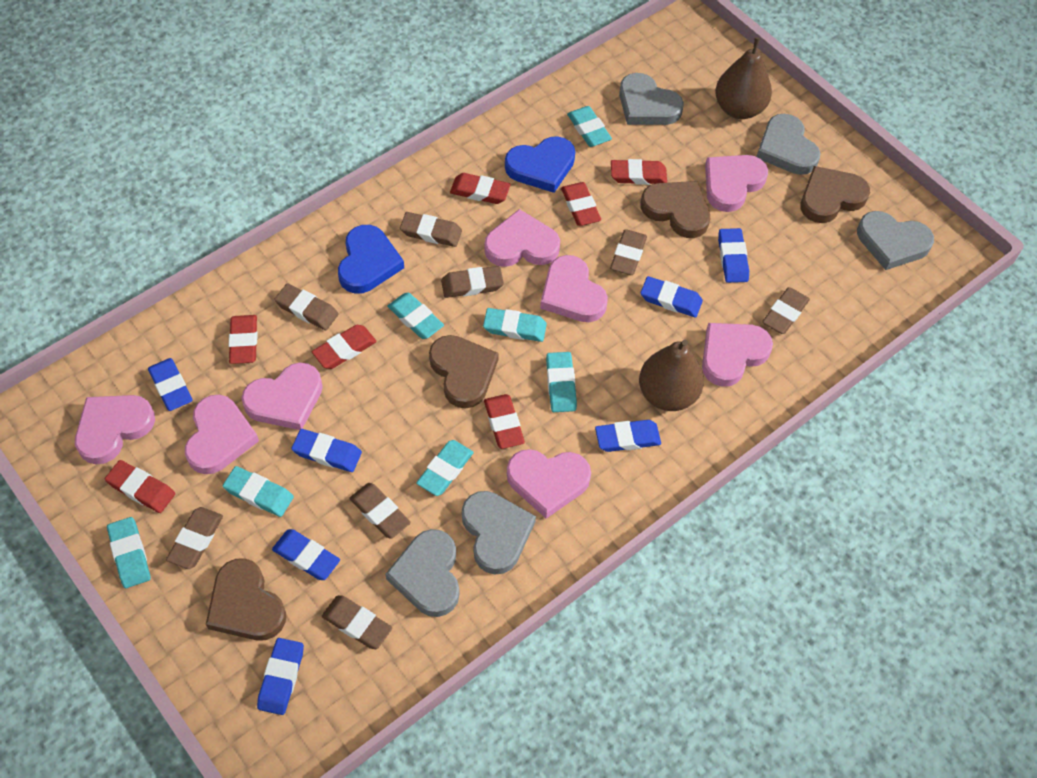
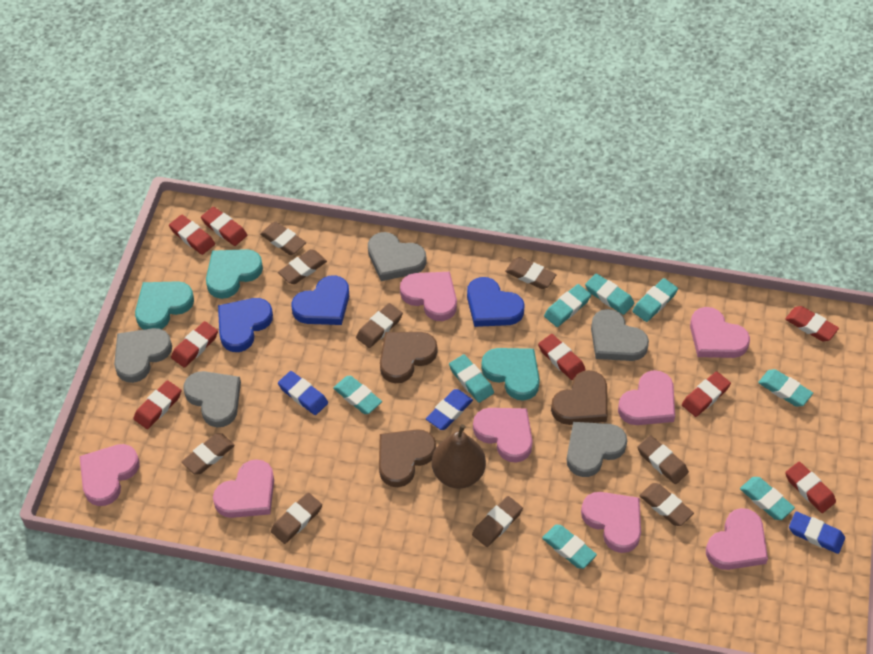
blue eraser: [148,358,192,411] [257,638,304,715] [272,529,340,580] [291,429,362,472] [595,420,661,452] [641,276,703,318] [718,228,749,283] = 7 -> [278,371,328,415] [426,389,473,430] [789,511,845,554] = 3
blue heart: [338,225,404,294] [505,136,575,193] = 2 -> [218,298,273,352] [291,275,349,325] [467,277,525,327] = 3
brown eraser: [166,507,223,569] [274,283,338,330] [322,595,392,649] [349,483,411,539] [400,212,462,247] [441,266,504,298] [610,229,647,275] [762,287,810,334] = 8 -> [182,433,235,474] [260,222,306,255] [271,493,322,544] [278,249,327,284] [356,303,403,348] [472,496,523,547] [505,257,557,289] [637,435,689,484] [639,483,694,526] = 9
brown heart: [206,558,286,641] [429,335,499,408] [641,181,710,238] [800,166,870,223] = 4 -> [379,429,436,487] [380,332,437,383] [551,370,607,425] = 3
brown pear: [639,340,704,411] [715,37,772,119] = 2 -> [432,424,486,489] = 1
red eraser: [105,460,175,513] [229,315,257,364] [312,325,377,369] [450,173,510,204] [484,394,525,449] [561,182,601,226] [611,159,667,185] = 7 -> [133,380,181,429] [169,215,215,255] [171,321,218,368] [201,206,247,246] [538,334,586,380] [682,371,731,417] [785,306,839,342] [785,462,836,513] = 8
turquoise eraser: [107,517,151,588] [223,466,294,517] [387,293,444,339] [416,440,474,496] [483,308,547,342] [546,352,577,412] [567,106,612,147] = 7 -> [333,376,382,414] [449,354,494,403] [542,525,597,569] [544,284,591,327] [585,273,634,315] [632,278,678,322] [740,477,795,520] [758,369,813,407] = 8
turquoise heart: none = 0 -> [135,281,194,330] [206,249,263,299] [481,348,540,401] = 3

